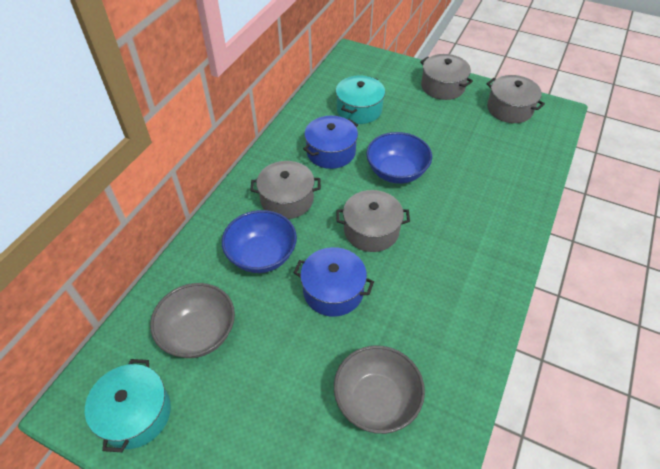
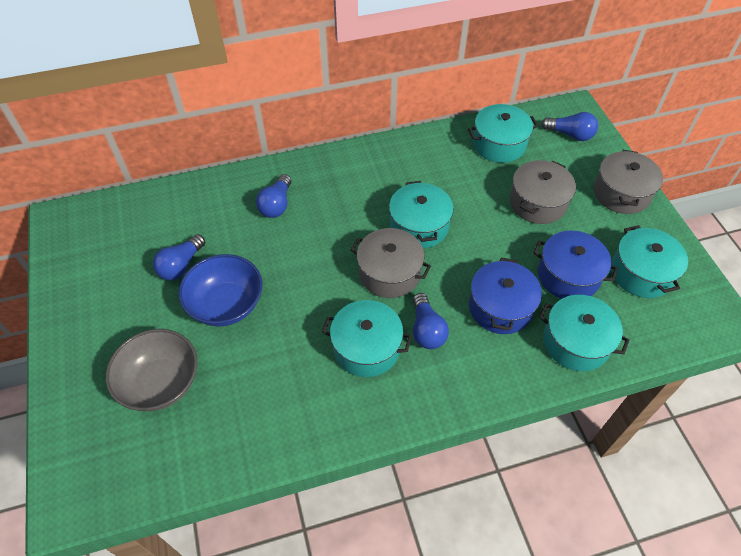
blue bowl: [222,210,297,273] [366,132,432,184] = 2 -> [178,254,263,326] = 1
blue light bulb: none = 0 -> [153,234,205,280] [256,174,291,218] [413,293,449,349] [541,112,598,141] = 4
grey bowl: [150,283,235,358] [334,345,425,434] = 2 -> [105,329,198,411] = 1
grey pot: [250,161,321,219] [336,190,410,252] [420,54,473,100] [487,75,545,123] = 4 -> [350,228,431,298] [510,160,576,224] [594,150,663,214] = 3
turquoise pot: [85,359,171,452] [336,76,385,124] = 2 -> [322,300,412,377] [389,181,453,249] [468,104,538,163] [539,295,630,371] [611,225,688,298] = 5

